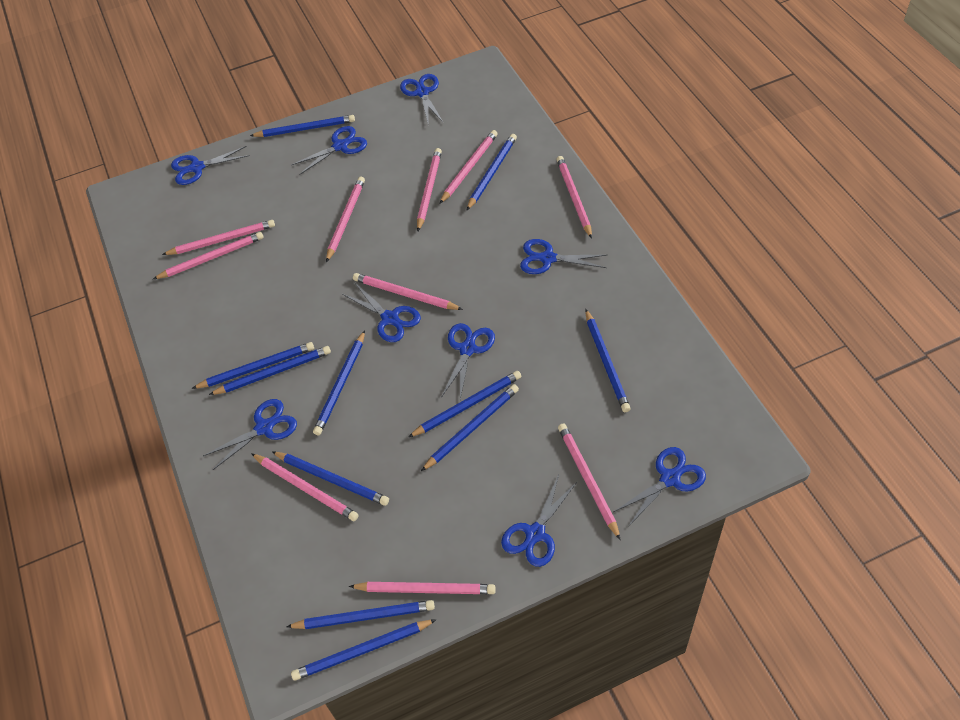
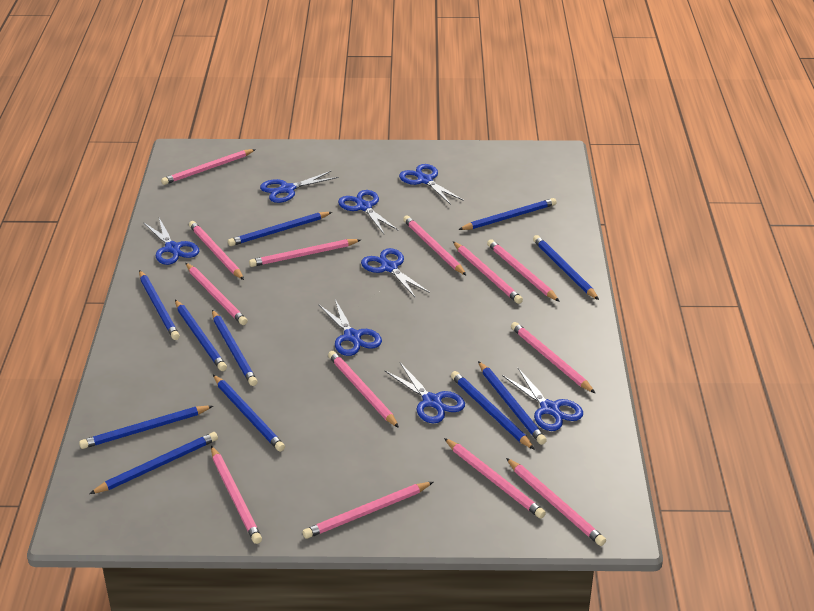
blue scissors: [171,146,250,185] [203,399,297,470] [291,126,367,175] [342,282,421,342] [400,74,444,126] [441,323,495,399] [501,475,577,567] [520,239,607,274] [613,447,706,527] = 9 -> [143,218,199,265] [260,171,339,203] [319,299,382,356] [338,190,399,234] [361,248,430,298] [385,363,465,423] [399,164,464,205] [502,368,583,431] = 8
pink pencil: [153,232,264,279] [162,220,275,255] [251,453,359,521] [326,177,365,262] [349,582,496,594] [353,273,463,310] [417,148,442,231] [440,130,498,204] [556,156,592,238] [558,423,620,540] = 10 -> [161,149,256,185] [186,263,247,325] [189,221,244,280] [211,446,262,544] [249,239,361,267] [303,482,433,539] [328,351,399,428] [403,216,467,276] [444,438,546,519] [453,241,523,304] [487,239,560,302] [506,458,606,546] [511,322,595,393] = 13

